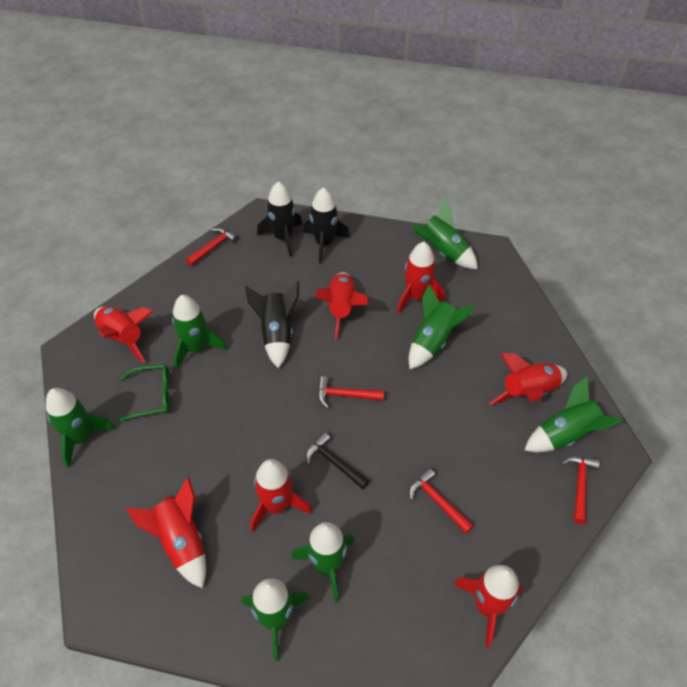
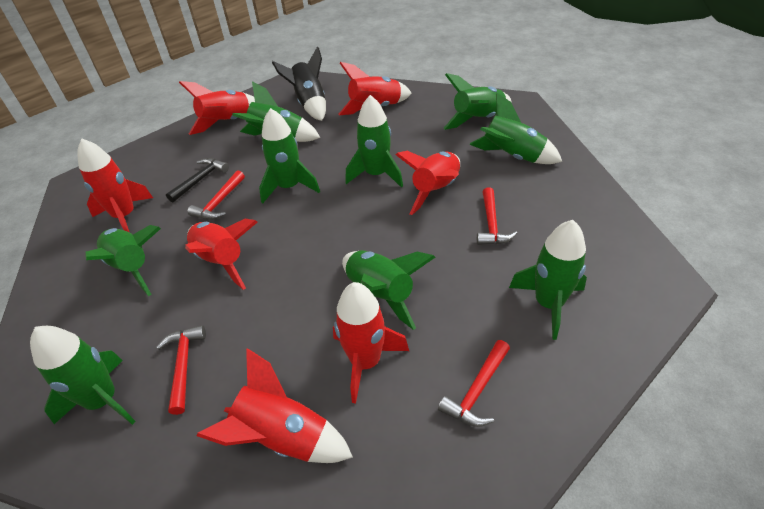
black rocket: [245,281,299,368] [257,181,302,257] [303,187,350,264] = 3 -> [272,46,326,121] = 1
green glasses: [118,365,170,422] = 1 -> none = 0
green rocket: [46,388,115,468] [172,295,227,370] [242,578,310,662] [291,522,354,603] [409,284,475,369] [411,197,478,269] [525,376,623,452] = 7 -> [30,326,136,425] [85,225,161,296] [232,81,320,142] [259,108,320,204] [342,250,435,330] [345,95,403,188] [443,73,511,130] [470,93,562,164] [509,220,587,340] = 9

